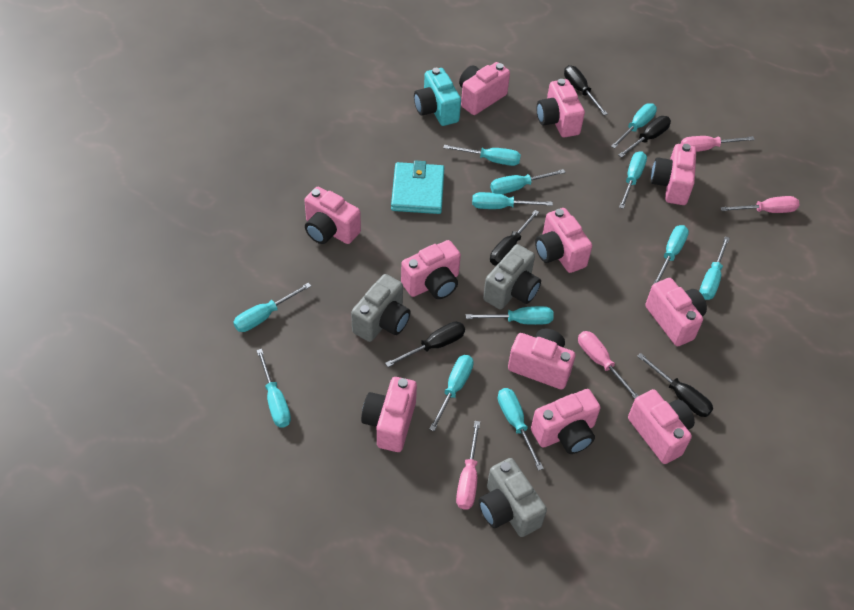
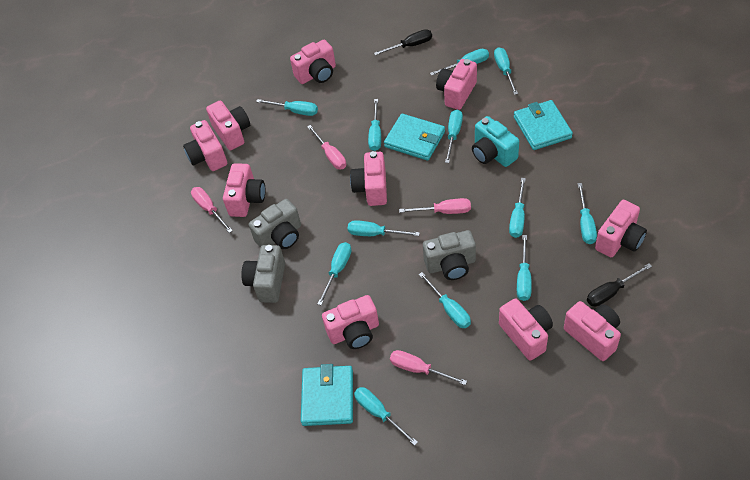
black screwdriver: [385,322,465,367] [490,210,539,266] [564,65,608,115] [618,116,671,158] [637,353,713,417] = 5 -> [374,29,432,56] [587,263,652,307] = 2
pink camera: [304,187,361,244] [361,377,417,452] [401,240,461,299] [459,62,510,115] [508,328,575,389] [531,389,600,454] [535,208,592,273] [536,79,585,137] [628,389,695,464] [645,278,707,346] [651,144,696,205] = 11 -> [183,120,227,171] [206,101,250,150] [223,163,265,217] [290,40,336,84] [322,295,379,349] [350,151,387,206] [436,59,477,110] [499,299,553,361] [564,301,621,361] [595,200,647,257] = 10
turquoise wallet: [391,161,444,214] = 1 -> [301,364,353,426] [384,114,445,161] [514,100,573,150] = 3

